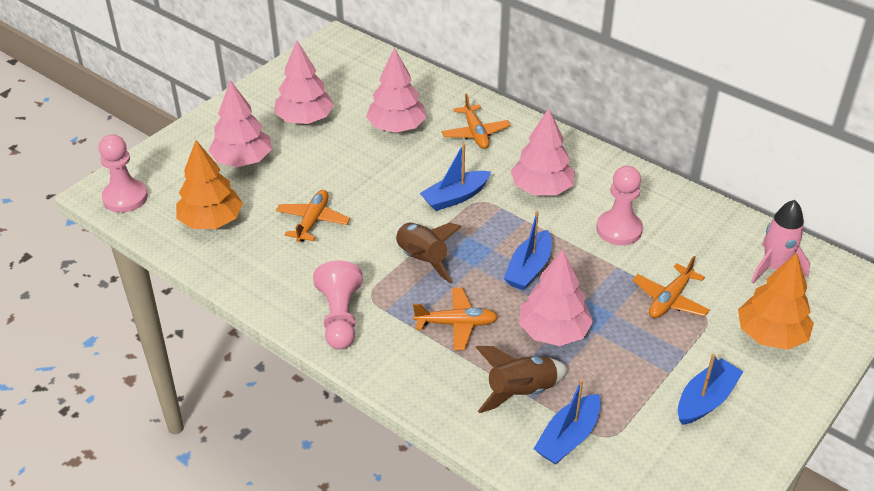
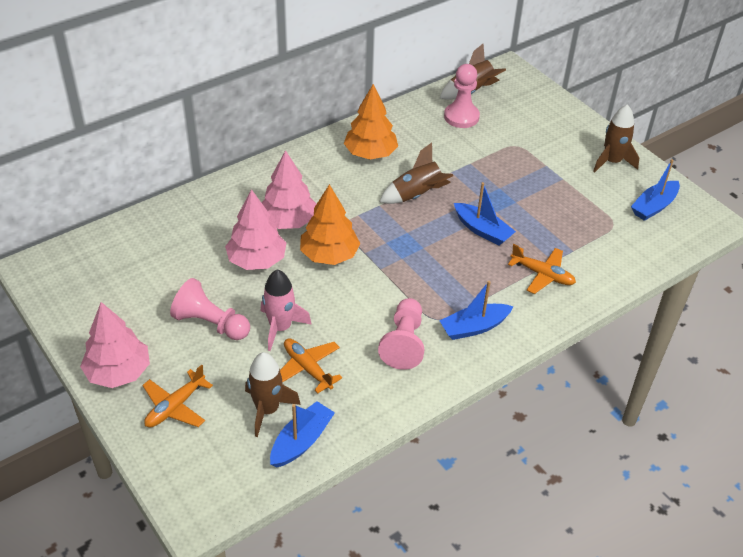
brown rocket: [394,222,462,283] [476,346,568,413] = 2 -> [245,352,301,437] [379,143,453,204] [440,44,506,100] [593,104,639,172] = 4
orange plane: [276,190,350,242] [413,288,498,350] [442,93,511,149] [632,256,710,318] = 4 -> [142,365,213,428] [280,338,342,394] [508,244,576,294] = 3
pink tree: [209,80,272,167] [274,41,334,124] [366,48,427,133] [511,108,575,195] [519,249,593,346] = 5 -> [80,302,150,388] [225,189,286,270] [262,150,316,229] = 3

